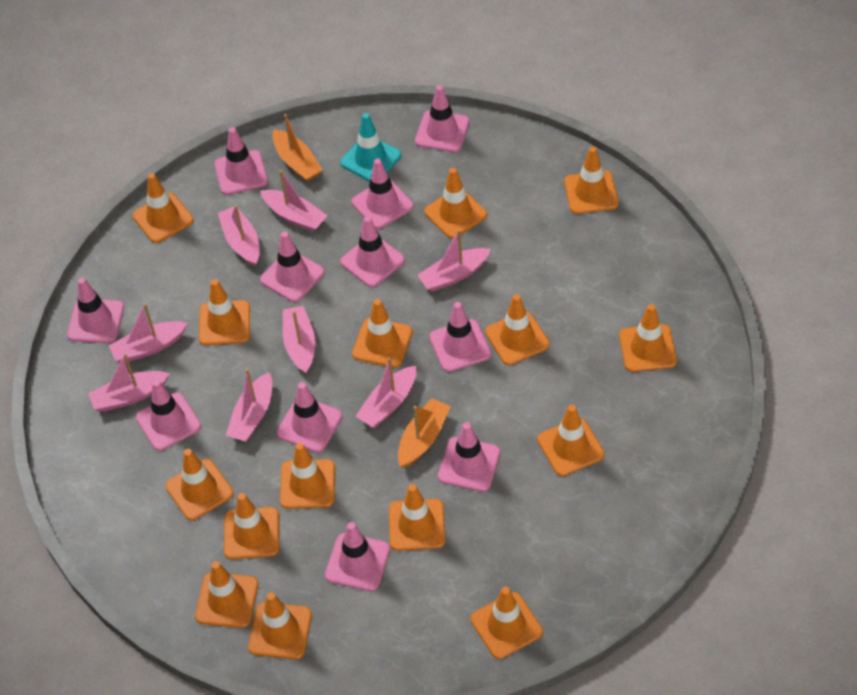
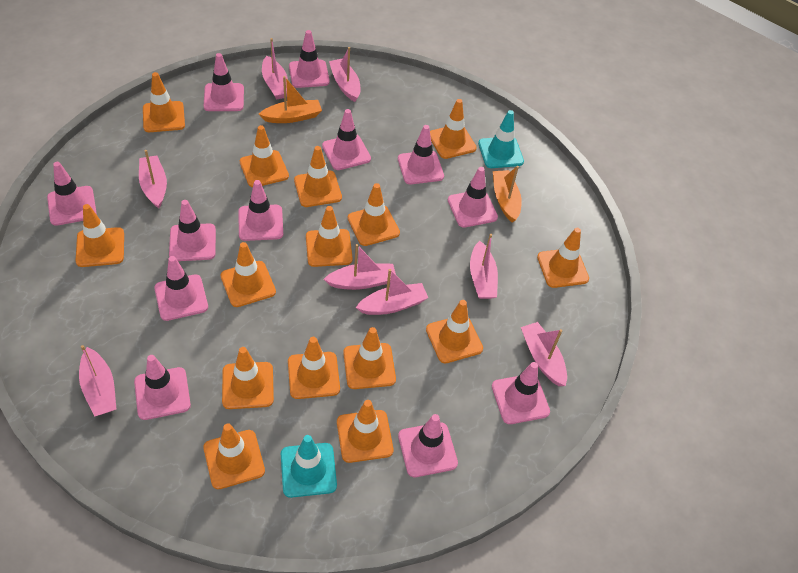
pink traffic cone: [67,278,124,343] [136,380,201,451] [214,127,268,195] [260,231,324,302] [277,382,342,453] [325,522,390,591] [340,216,405,287] [352,158,414,229] [415,85,469,152] [429,302,491,372] [438,422,500,492] = 11 -> [47,162,97,226] [134,355,191,420] [154,256,208,321] [169,200,216,261] [204,53,244,111] [239,180,283,241] [289,30,330,88] [322,109,371,170] [398,125,444,184] [398,414,458,477] [448,167,498,228] [492,362,550,424] = 12
turquoise traffic cone: [340,113,401,182] = 1 -> [281,435,337,498] [478,110,524,168] = 2

